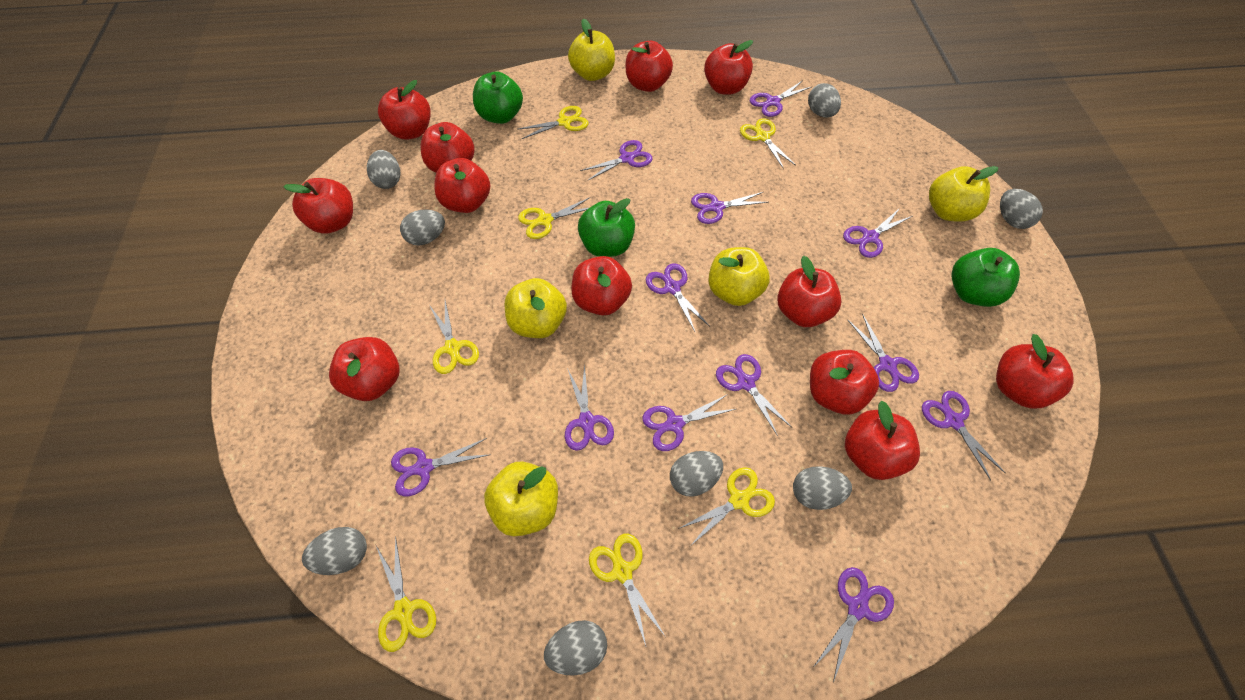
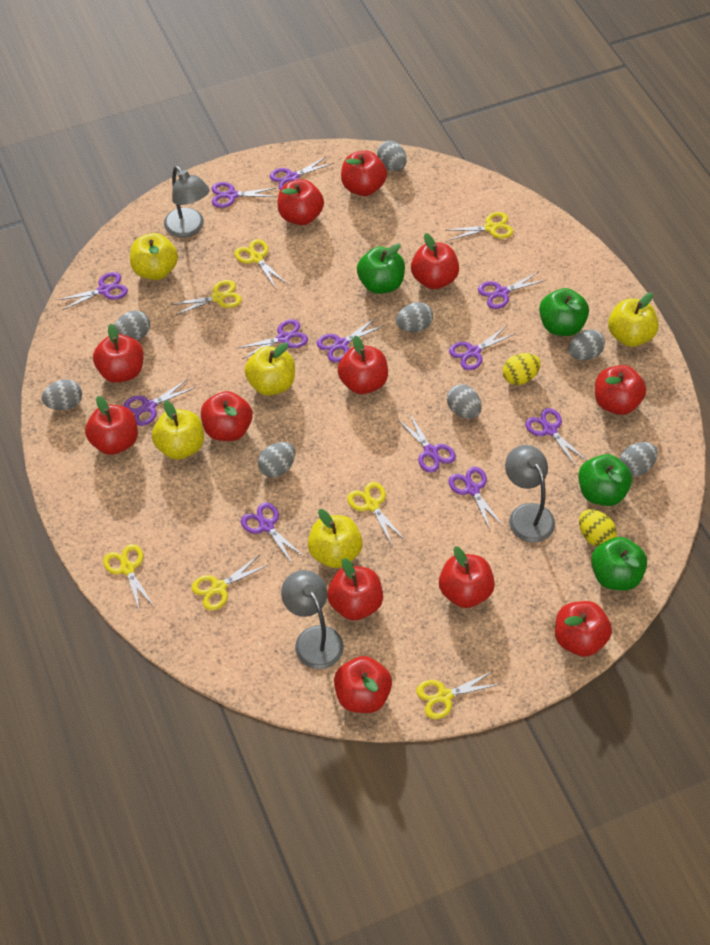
green apple: [473,72,523,124] [578,198,635,257] [951,248,1020,307] = 3 -> [357,243,405,294] [539,288,589,336] [578,454,632,506] [591,537,647,591] = 4
grey lamp: none = 0 -> [164,166,210,238] [281,570,344,669] [505,445,555,543] = 3
yellow egg: none = 0 -> [503,353,541,385] [579,509,617,547] = 2

